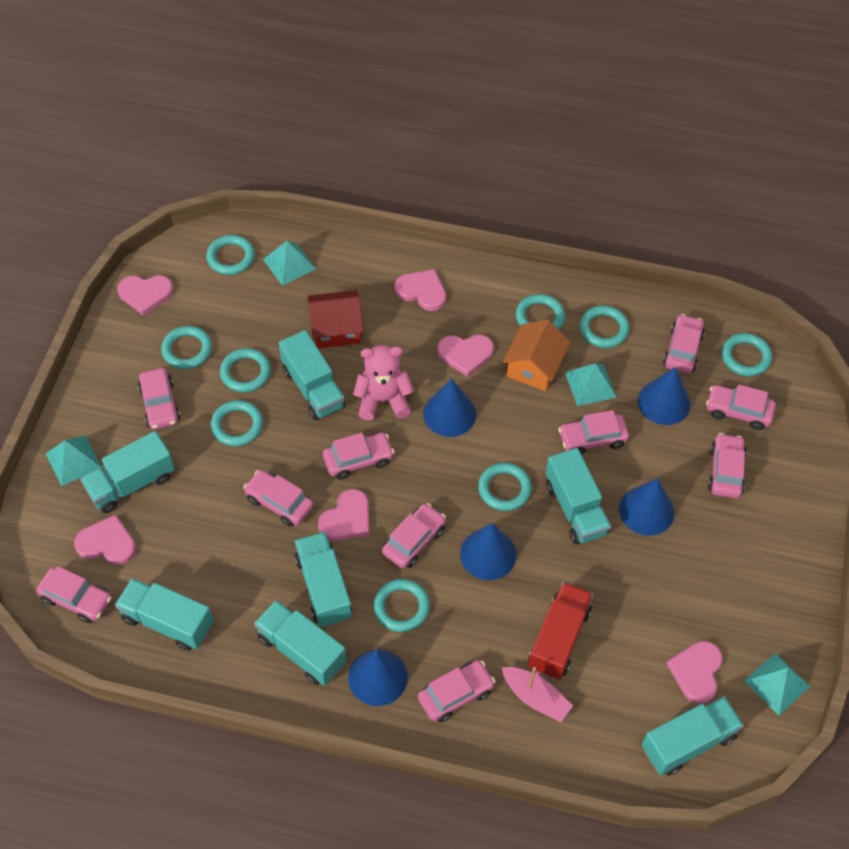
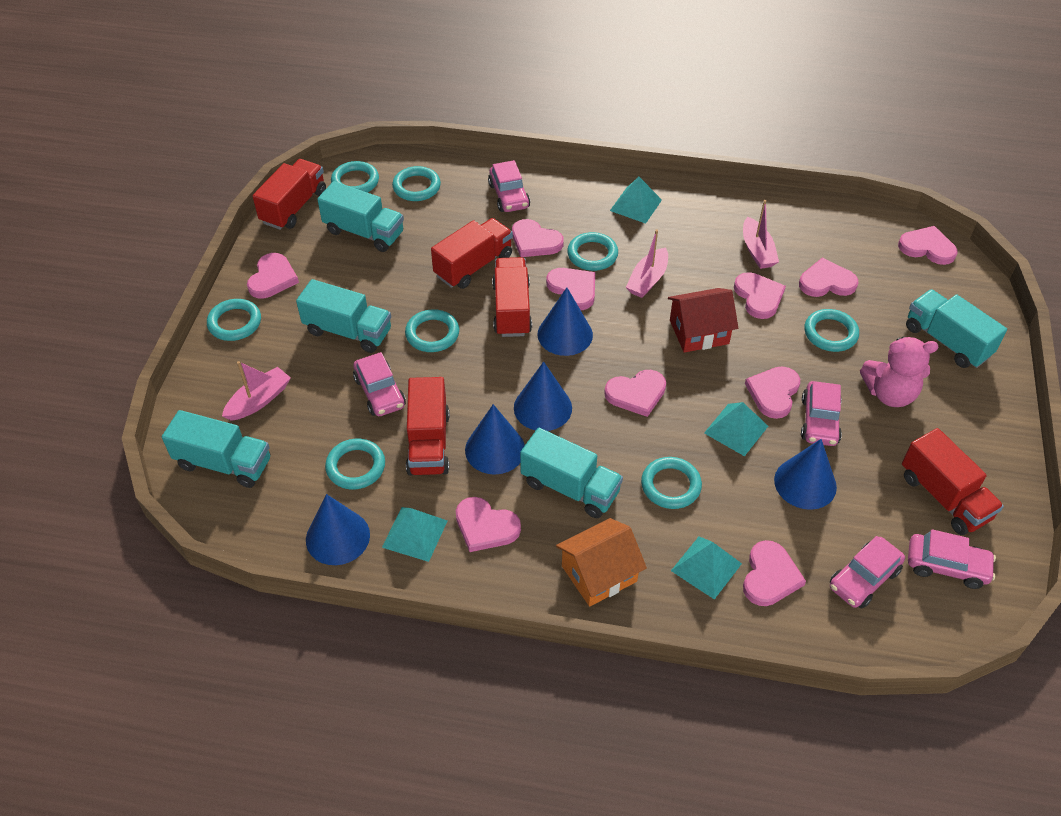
pink boat: [502,667,573,723] = 1 -> [222,361,291,421] [626,230,668,298] [743,200,779,269] = 3
pink car: [37,566,112,623] [138,368,180,429] [243,470,314,527] [323,433,395,479] [382,503,446,568] [418,660,496,722] [558,410,629,455] [663,314,705,374] [706,384,776,430] [708,433,747,498] = 10 -> [353,352,406,416] [488,160,530,212] [801,381,842,446] [830,536,905,609] [908,529,996,589] = 5
pink heart: [74,514,136,565] [117,275,173,316] [318,489,369,541] [395,269,446,311] [437,335,494,377] [666,641,722,704] = 6 -> [247,253,299,298] [456,497,521,552] [512,219,564,257] [546,268,595,310] [604,370,666,417] [734,272,786,319] [743,540,806,606] [745,366,800,419] [799,258,858,297] [898,226,958,265] = 10
red truck: [528,582,593,680] = 1 -> [252,159,326,230] [406,377,450,476] [431,218,513,289] [492,257,532,337] [902,428,1004,535] = 5
turquoise ring: [161,326,212,369] [206,235,255,275] [211,400,263,446] [220,348,271,392] [373,579,430,632] [478,463,532,511] [516,294,565,330] [580,306,629,348] [722,333,772,377] = 9 -> [207,299,261,341] [325,439,385,489] [331,161,379,193] [392,166,441,201] [405,309,459,352] [567,232,618,271] [641,457,702,509] [804,309,859,352] = 8
turquoise truck: [80,431,175,513] [115,578,214,651] [254,600,347,686] [279,330,346,420] [294,532,352,627] [545,448,611,545] [641,696,744,776] = 7 -> [162,410,270,488] [296,279,391,353] [317,181,404,252] [520,428,623,518] [906,289,1007,368] = 5

